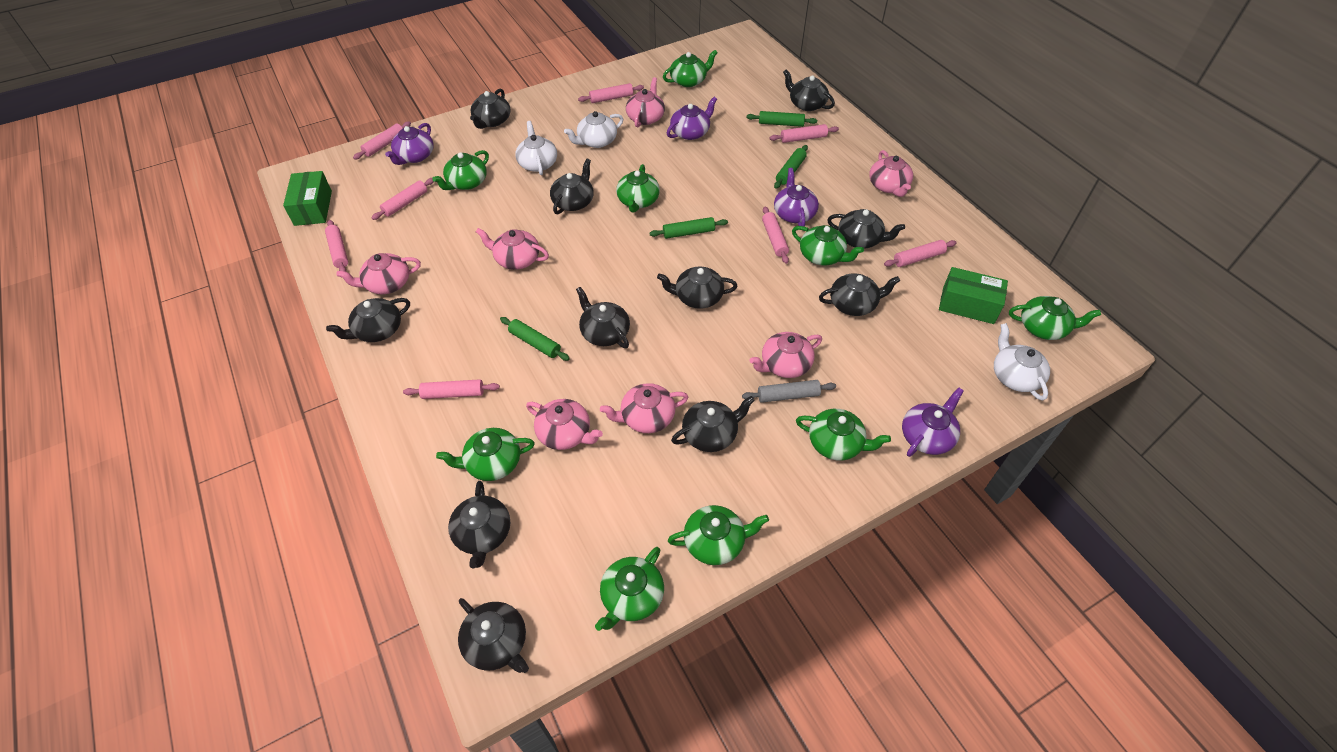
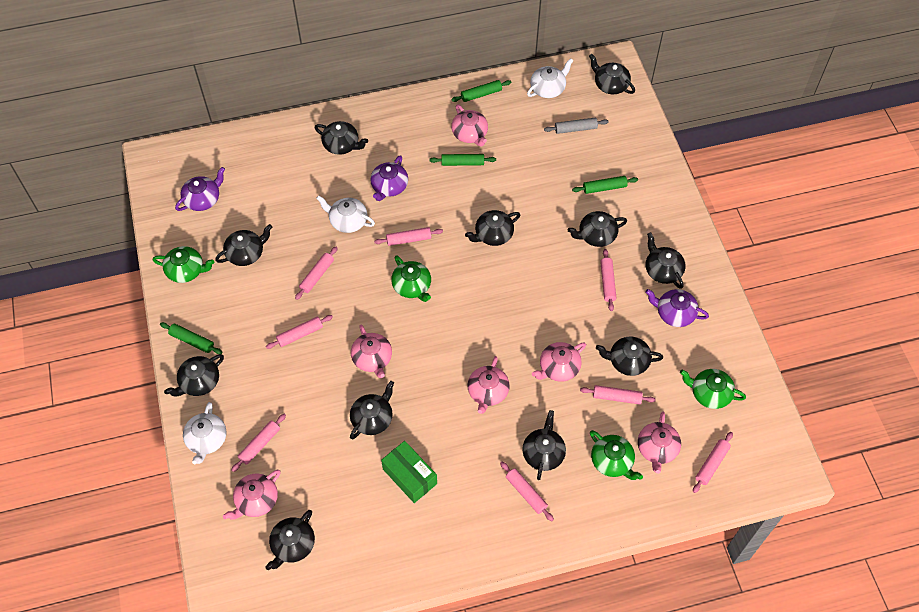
green box: [283,171,332,226] [939,267,1008,324] = 2 -> [381,441,437,503] = 1
green teapot: [432,150,489,190] [436,428,535,481] [595,547,664,631] [616,164,660,213] [663,50,718,87] [668,505,769,565] [792,225,864,265] [796,409,891,461] [1009,296,1101,340] = 9 -> [153,246,214,283] [391,255,431,302] [590,430,643,480] [680,369,746,409] = 4
pink teapot: [336,253,421,294] [476,228,549,270] [526,399,603,450] [600,383,689,433] [626,77,665,127] [750,332,822,378] [869,150,913,197] = 7 -> [223,470,281,520] [351,324,392,378] [451,104,488,147] [467,356,510,414] [532,342,586,382] [638,412,681,474] = 6
purple teapot: [385,123,434,165] [667,97,717,140] [774,168,819,227] [902,388,964,457] = 4 -> [175,167,225,211] [370,155,408,201] [645,289,709,327] = 3

